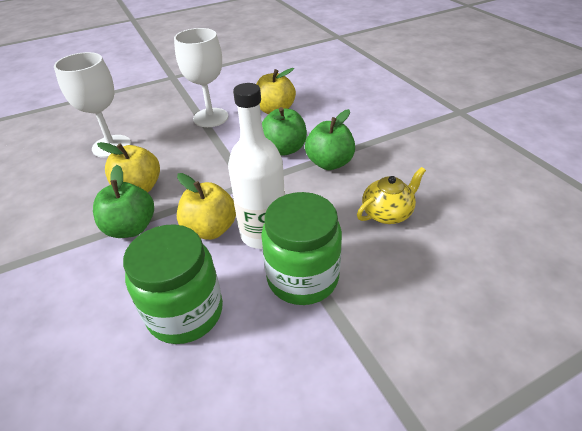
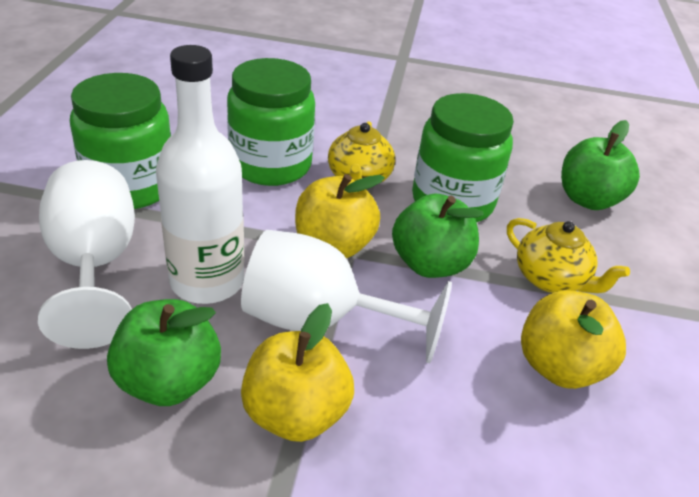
green jar: [123,224,223,344] [261,192,342,305] = 2 -> [70,73,171,209] [227,58,315,186] [412,93,514,222] = 3
yellow teapot: [357,167,426,224] = 1 -> [328,121,395,182] [507,218,630,293] = 2

